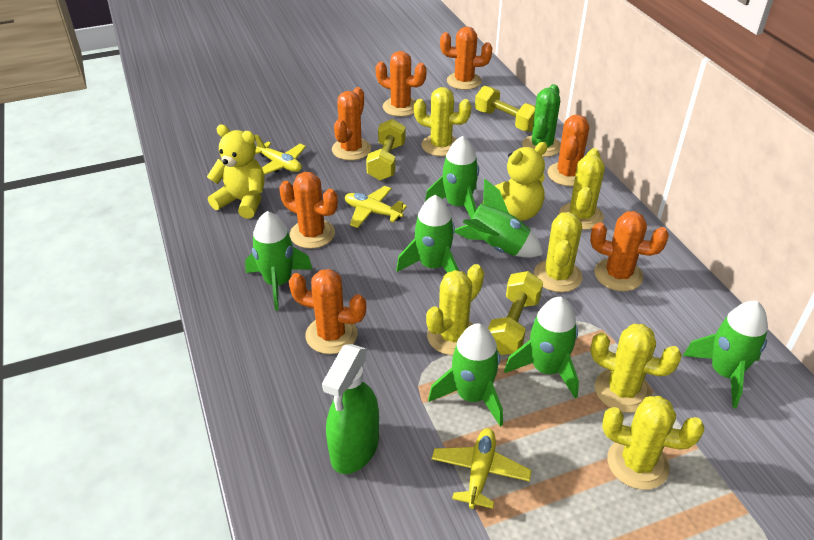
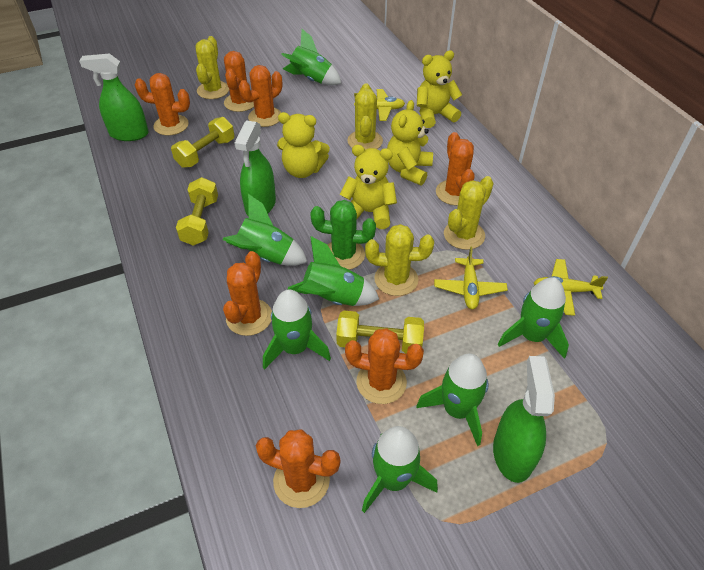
green spray bottle: [322,344,379,474] = 1 -> [79,53,149,141] [235,120,276,216] [493,356,555,483] = 3
yellow cactus: [414,87,472,156] [426,264,484,355] [534,212,582,292] [559,148,605,230] [590,324,682,413] [602,396,704,490] = 6 -> [196,36,229,99] [347,83,383,150] [365,224,434,296] [444,176,494,250] = 4
yellow teddy bear: [207,124,264,219] [495,142,548,221] = 2 -> [277,112,330,178] [340,145,397,229] [387,100,433,185] [417,50,462,128] = 4

